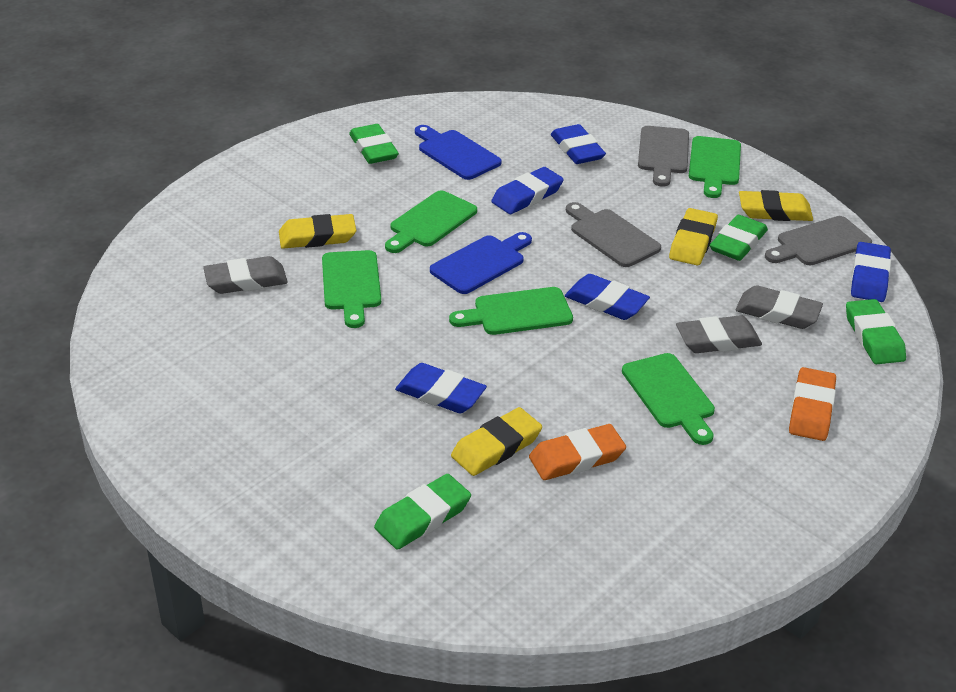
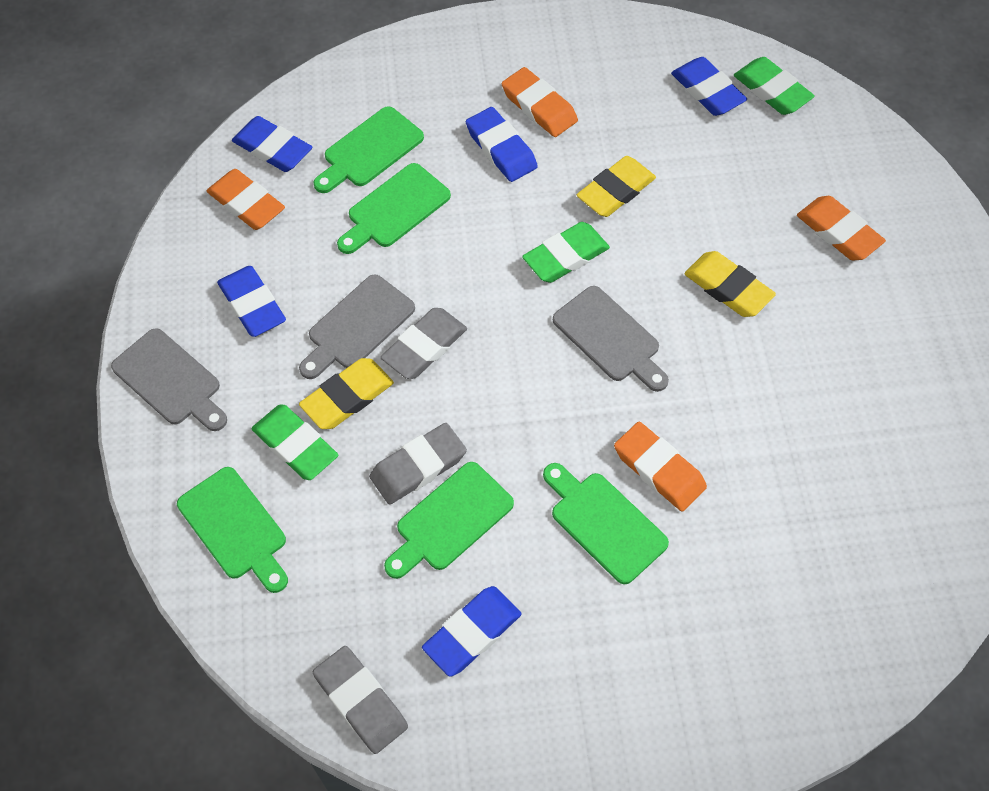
blue cutting board: [415,125,502,180] [430,232,532,294] = 2 -> none = 0
green eraser: [349,124,399,164] [374,474,471,550] [710,215,768,261] [846,299,906,364] = 4 -> [252,405,338,480] [522,222,610,283] [734,57,815,115] = 3
orange eraser: [529,424,626,480] [789,367,836,441] = 2 -> [206,169,285,230] [502,67,578,137] [614,422,707,511] [797,196,886,260] = 4
yellow eraser: [279,214,356,249] [451,407,542,476] [669,208,718,265] [739,190,813,221] = 4 -> [299,358,394,429] [577,156,656,217] [684,251,776,317] = 3

